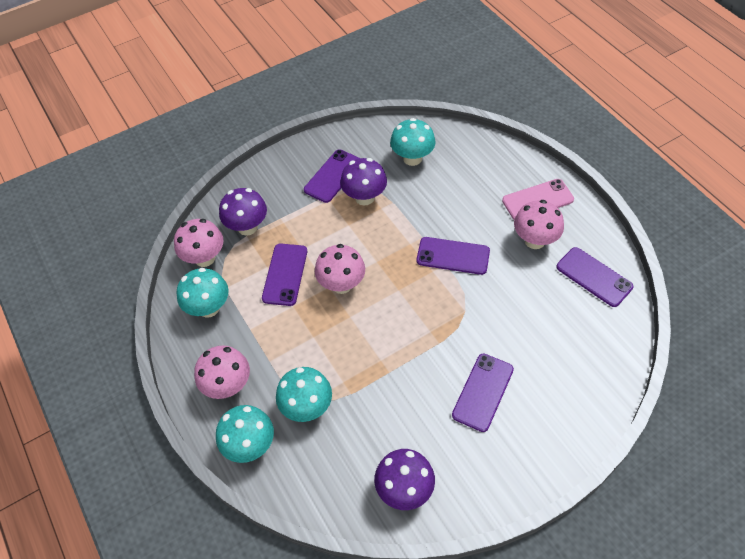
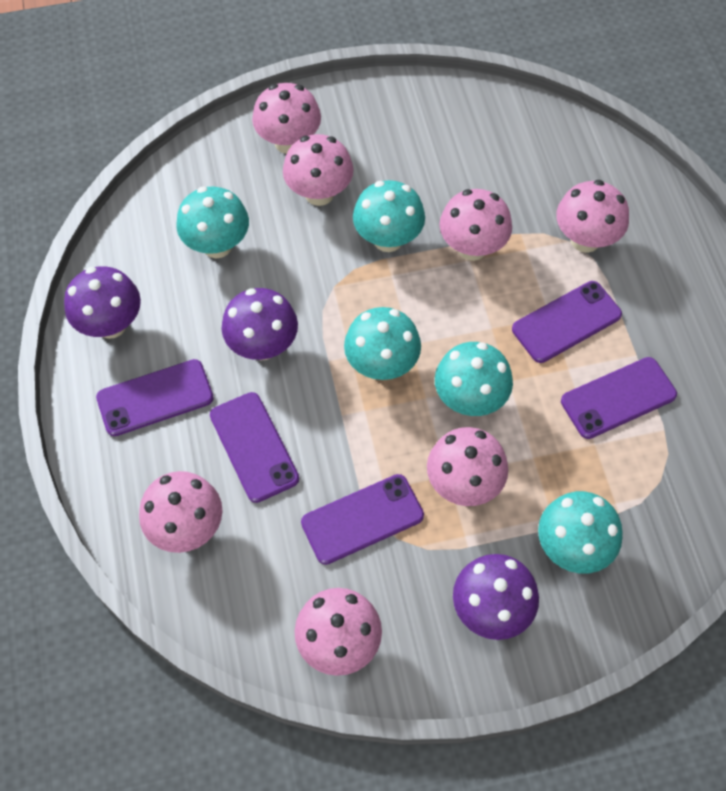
pink mushroom: [174,219,224,267] [194,346,250,399] [315,244,365,294] [514,200,564,249] = 4 -> [139,471,222,553] [252,83,321,154] [283,134,353,206] [295,588,382,676] [427,427,508,506] [439,189,512,261] [556,180,629,253] = 7
pink phone: [502,179,574,220] = 1 -> none = 0
turquoise mushroom: [177,268,229,318] [216,405,274,463] [276,367,332,422] [390,118,436,166] = 4 -> [176,187,249,258] [344,307,421,380] [353,180,425,252] [435,342,513,416] [538,491,623,574] = 5

